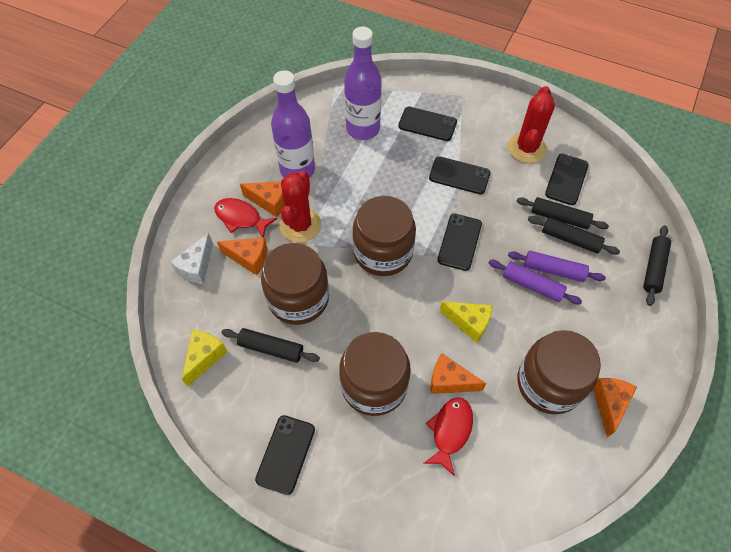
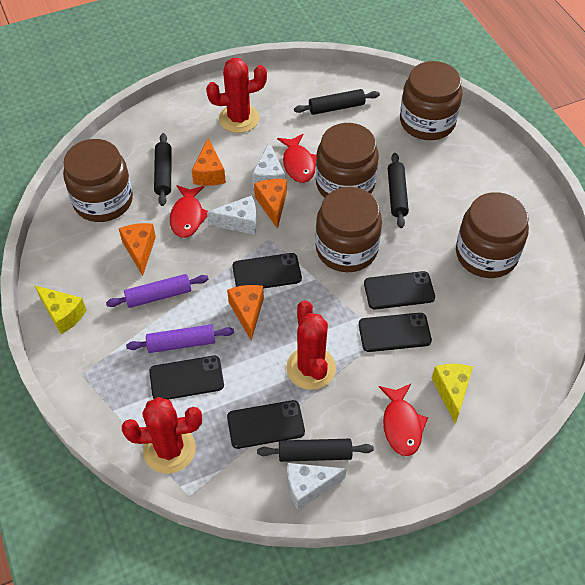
brown jar: [261,243,329,325] [339,332,411,416] [352,196,416,276] [518,330,601,414] = 4 -> [63,139,133,222] [315,187,382,272] [316,123,379,198] [400,61,462,140] [456,192,529,278] = 5
purple bottle: [271,70,315,178] [344,26,382,140] = 2 -> none = 0
red cactus: [279,171,321,243] [508,86,555,163] = 2 -> [122,397,202,474] [206,58,267,133] [286,300,336,390] = 3
red fish: [214,198,277,238] [423,397,473,476] = 2 -> [170,185,208,238] [277,134,317,183] [379,384,428,456] = 3
white cheese: [170,233,213,284] = 1 -> [207,196,257,235] [252,142,285,188] [287,463,347,510] = 3

